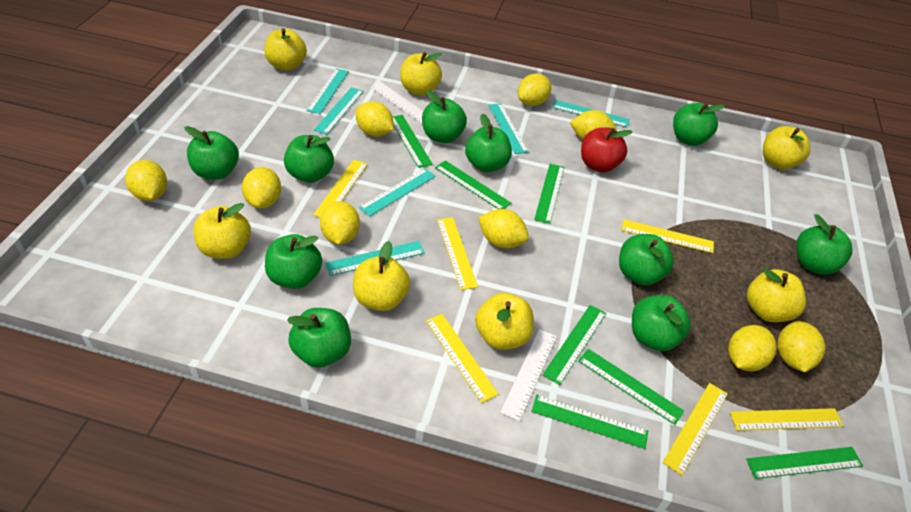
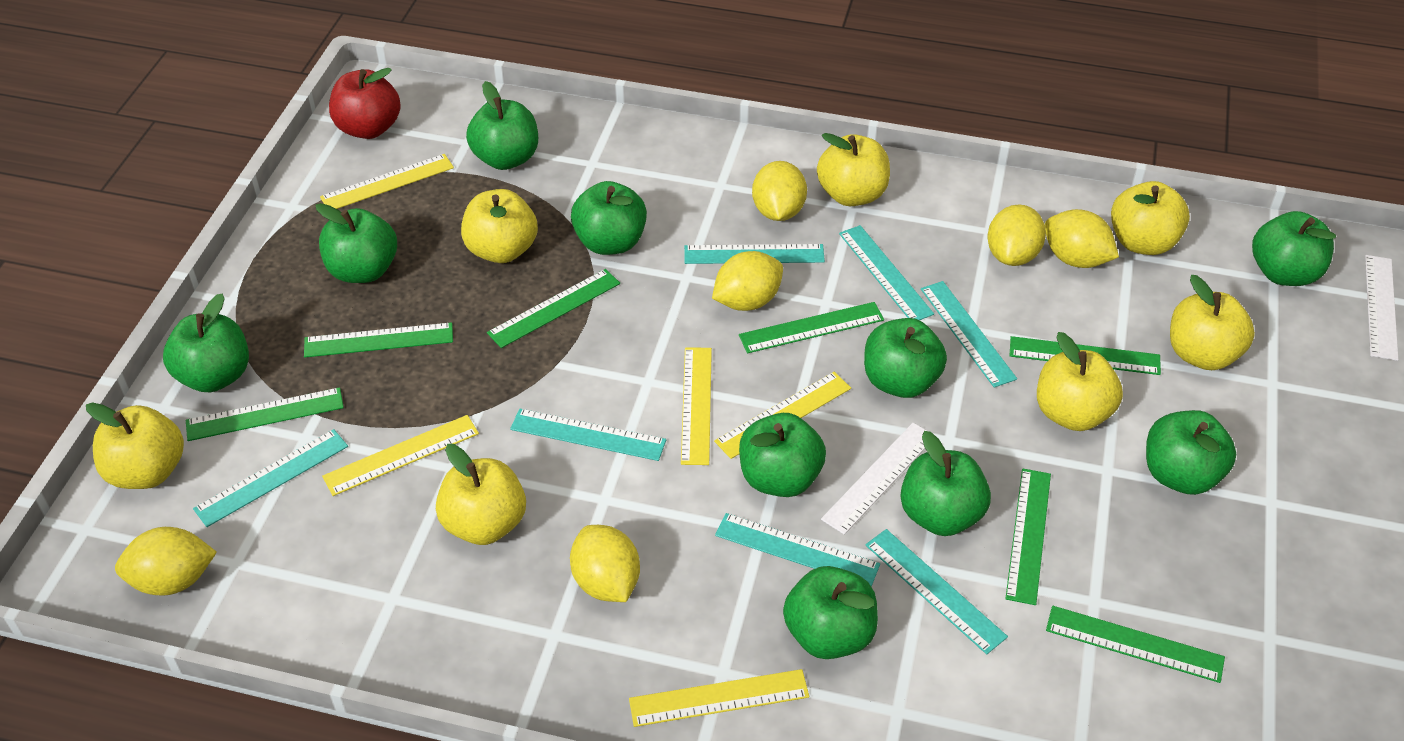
turquoise ruler: [307,68,349,114] [314,87,364,135] [325,241,425,276] [359,168,436,217] [488,103,528,154] [552,100,630,127] = 6 -> [193,429,348,527] [510,408,666,461] [684,244,825,264] [715,513,880,587] [839,225,934,320] [865,529,1008,654] [921,281,1017,388] = 7
yellow lemon: [125,160,167,201] [242,167,281,209] [320,201,360,245] [356,101,394,137] [478,209,529,248] [518,74,551,106] [569,110,617,140] [728,325,777,371] [777,321,825,372] = 9 -> [115,527,217,596] [570,525,640,602] [712,251,783,311] [752,161,807,221] [988,204,1046,266] [1045,209,1119,268] = 6
yellow ruler: [313,160,368,218] [426,314,499,403] [437,217,478,290] [622,219,714,253] [662,383,728,475] [730,408,844,430] = 6 -> [320,154,454,209] [322,415,479,496] [629,669,809,727] [681,347,712,465] [714,372,851,459] = 5

